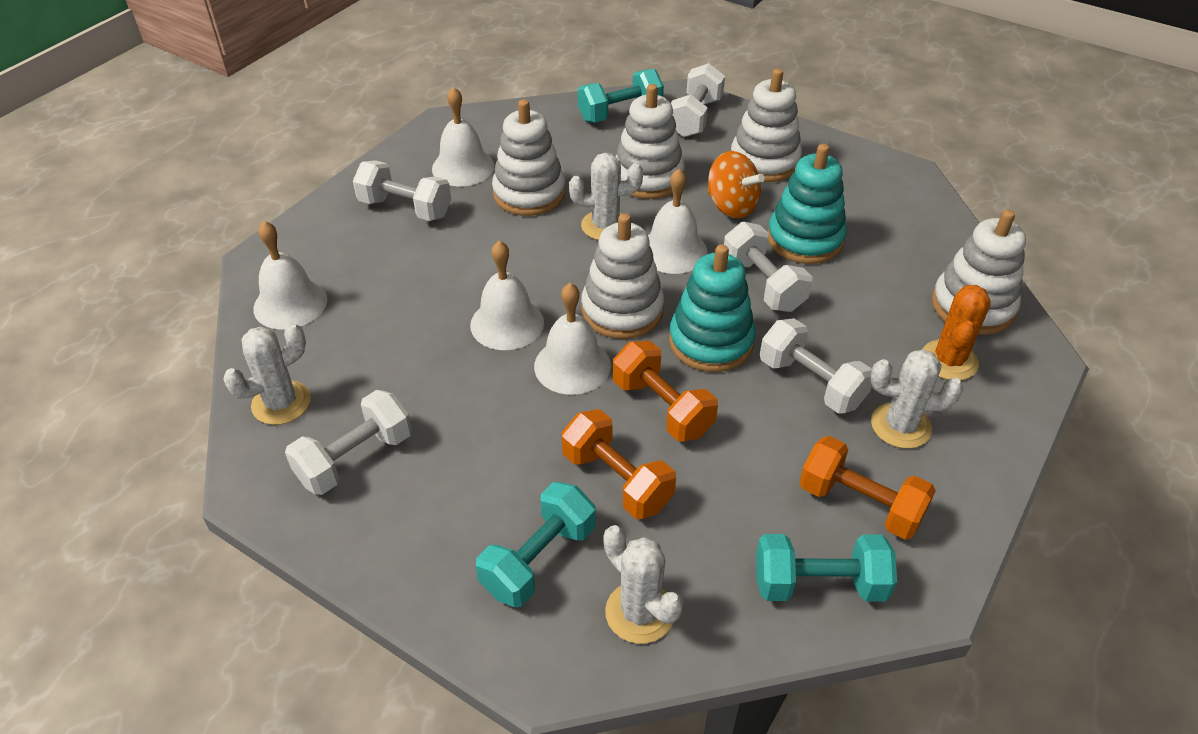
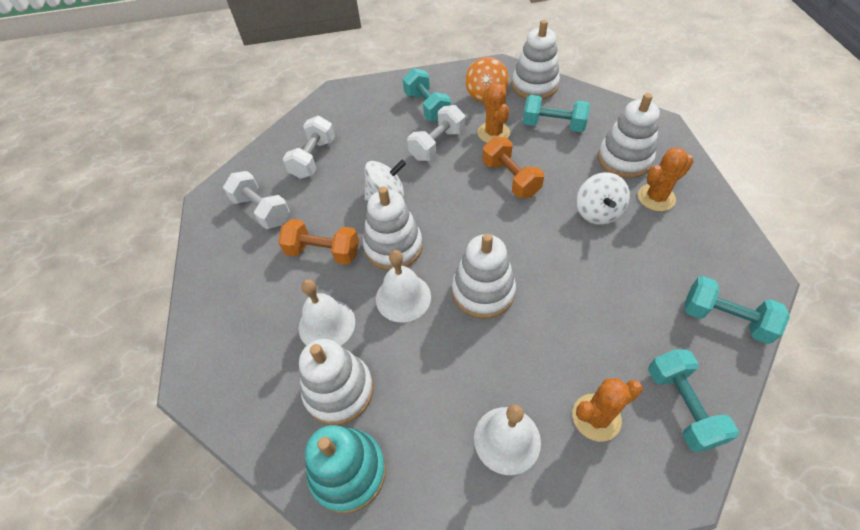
orange cactus: [923,285,991,380] = 1 -> [478,83,510,143] [572,378,643,442] [638,147,693,211] = 3
orange dumbbell: [561,409,676,519] [613,341,718,442] [799,436,936,540] = 3 -> [278,219,359,265] [482,137,544,198] = 2
turquoise dumbbell: [476,482,596,607] [578,69,664,123] [756,534,897,602] = 3 -> [403,68,451,122] [523,95,590,132] [648,350,739,452] [685,276,790,344] = 4
turquoise stacking toy: [669,244,755,372] [768,144,847,264] = 2 -> [305,425,386,513] = 1
white bell: [253,221,327,330] [432,87,494,186] [470,241,544,350] [534,283,611,395] [648,168,707,274] = 5 -> [299,279,355,346] [376,250,431,323] [474,405,541,475] = 3
white cactus: [223,323,311,425] [569,153,643,240] [604,525,683,644] [871,349,963,449] = 4 -> none = 0
white dumbbell: [285,390,412,495] [353,160,451,221] [671,63,725,137] [724,222,812,312] [760,318,872,414] = 5 -> [223,171,290,229] [283,116,335,179] [407,105,465,161] = 3
white spinning top: none = 0 -> [365,160,406,201] [576,172,630,225] = 2

